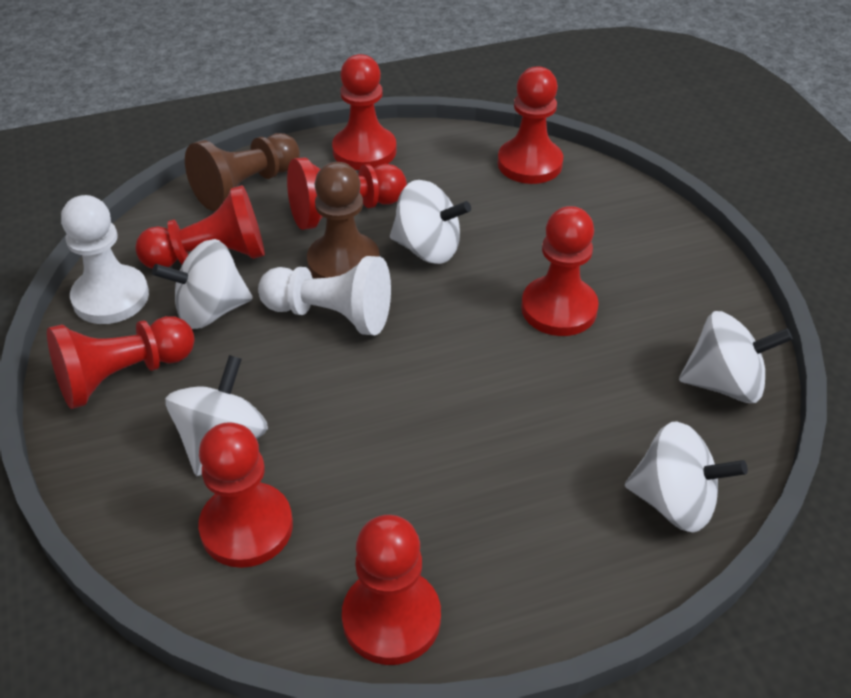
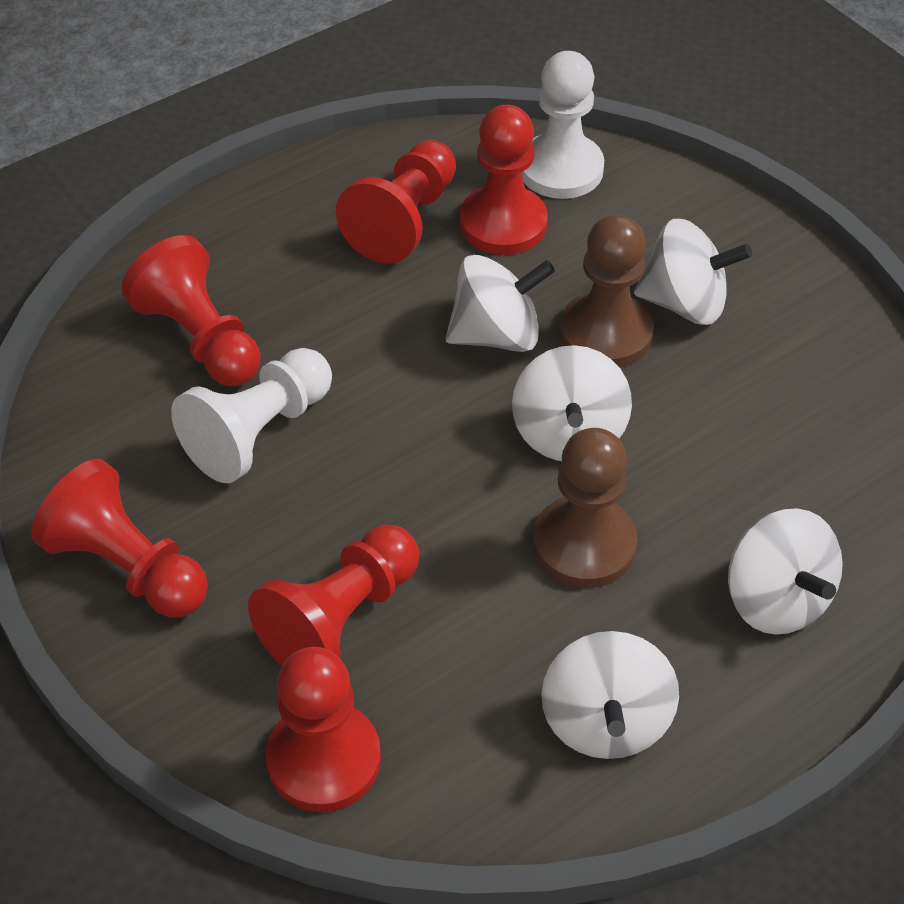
red pawn: [47,316,195,409] [135,185,265,269] [198,422,293,568] [287,157,407,230] [332,54,397,170] [342,515,441,665] [498,66,563,184] [521,206,599,336] = 8 -> [31,459,208,617] [122,235,261,387] [248,525,419,666] [266,647,381,812] [336,140,456,264] [460,105,548,255] = 6

